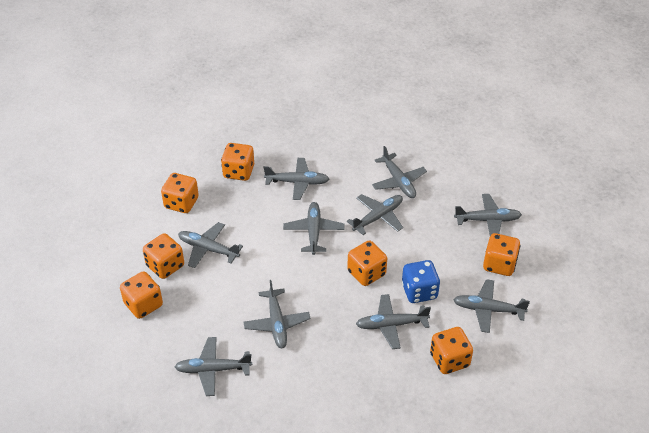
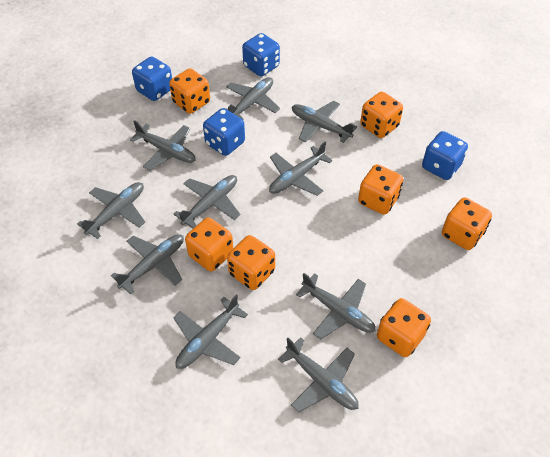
blue dice: [402,260,440,303] = 1 -> [132,56,172,101] [203,108,245,156] [242,33,280,76] [422,131,468,180] = 4

